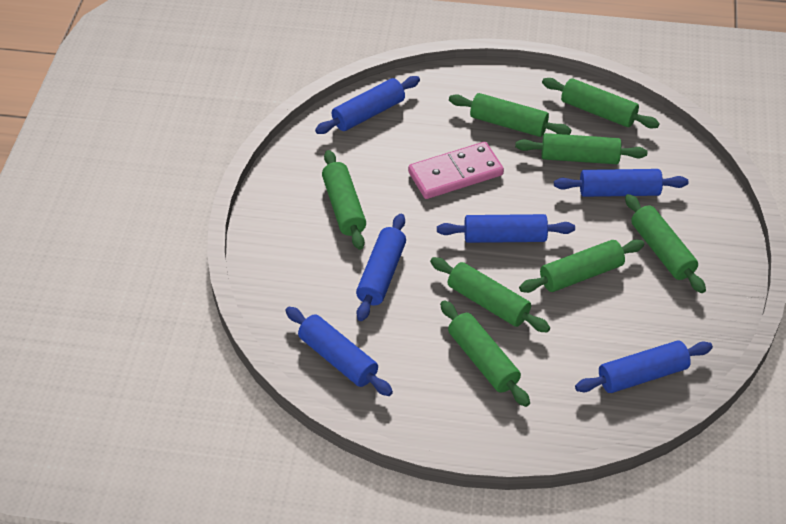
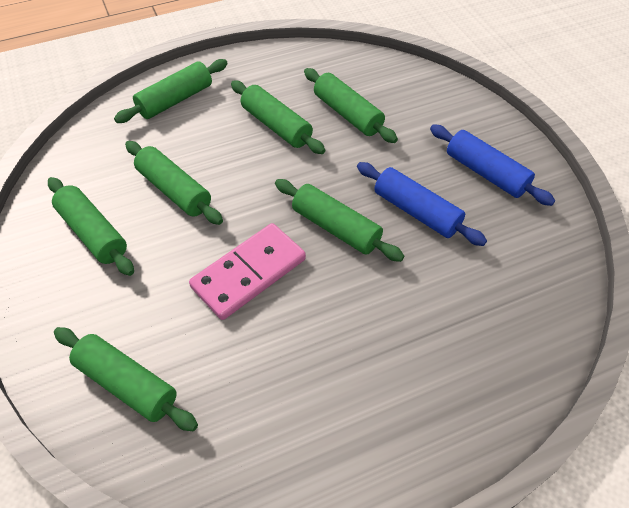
blue rolling pin: [285,307,393,396] [315,76,420,134] [356,214,406,321] [437,214,575,243] [554,169,688,197] [575,341,713,393] = 6 -> [357,162,487,246] [430,124,555,206] = 2
green rolling pin: [322,150,366,250] [430,257,550,332] [440,300,530,407] [449,93,571,137] [515,133,648,164] [519,239,645,293] [542,78,660,128] [625,194,706,293] = 8 -> [48,177,134,276] [54,327,198,431] [114,59,228,123] [125,141,223,225] [231,81,325,154] [275,179,404,262] [304,68,398,143] = 7

